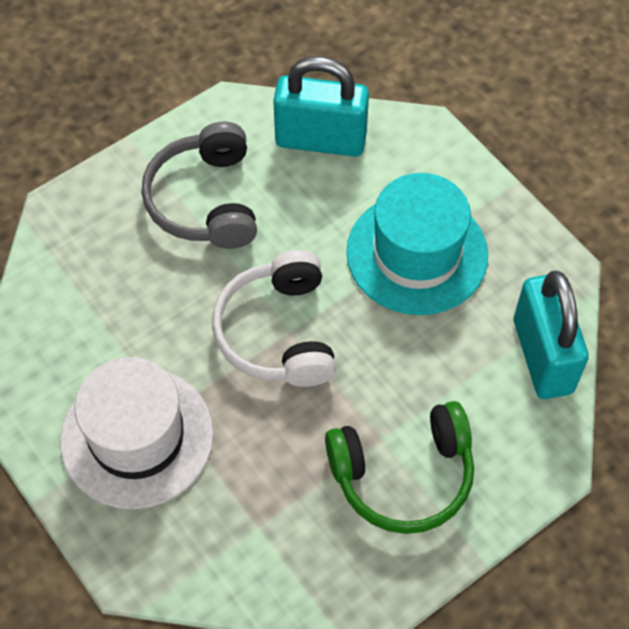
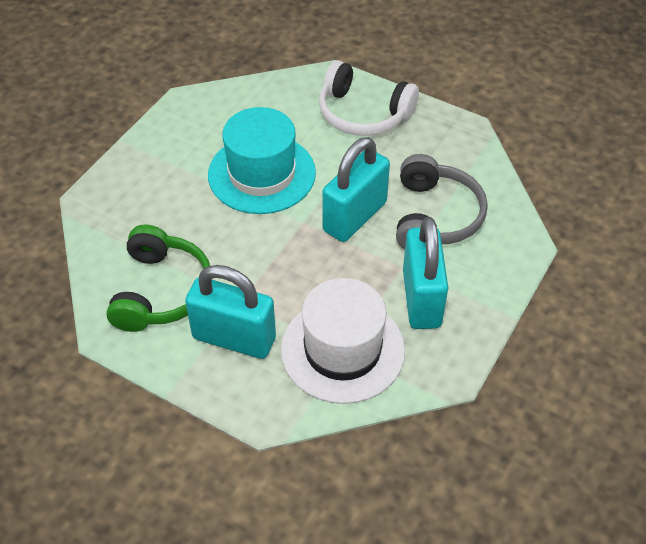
turquoise padlock: [273,56,369,157] [514,271,589,399] = 2 -> [185,265,276,359] [323,137,390,242] [403,217,448,329] = 3

